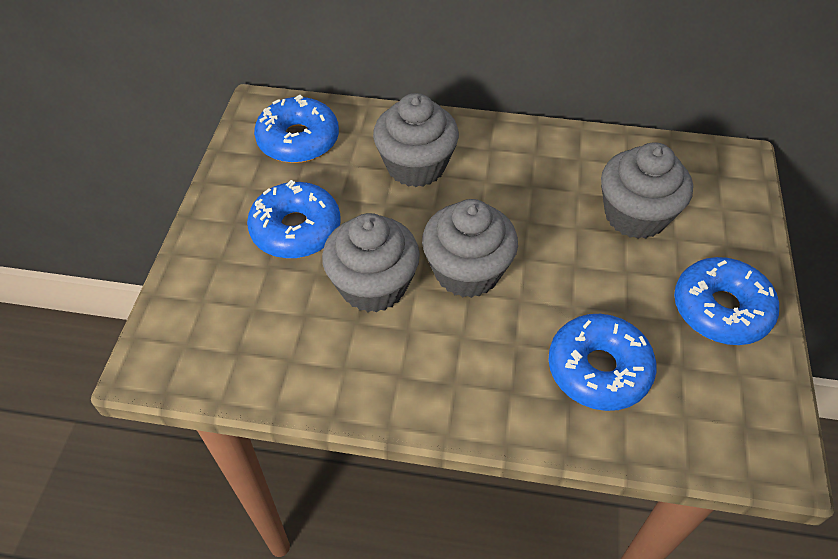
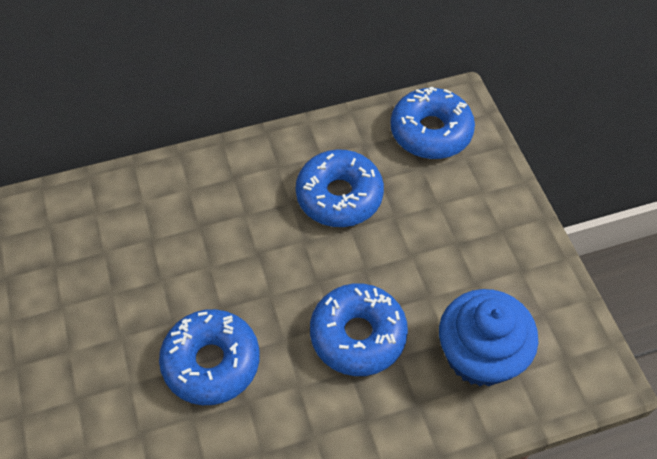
blue cupcake: none = 0 -> [439,289,538,386] = 1
grey cupcake: [322,213,420,313] [373,93,459,187] [422,199,518,298] [601,142,693,239] = 4 -> none = 0

